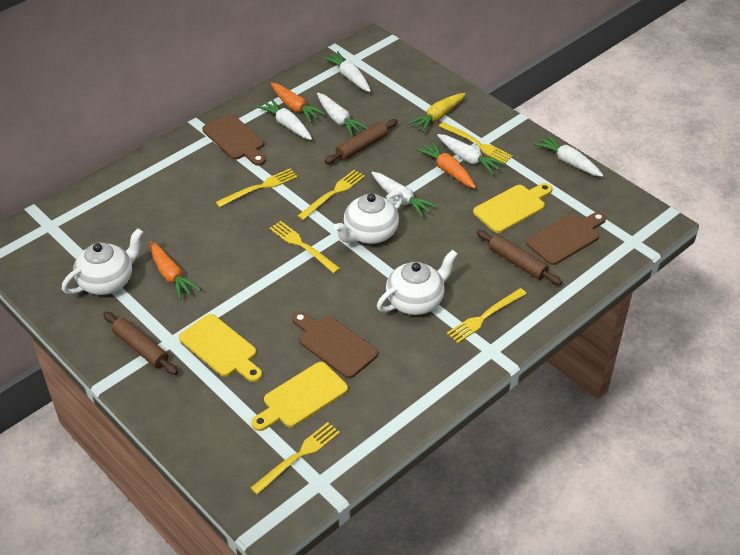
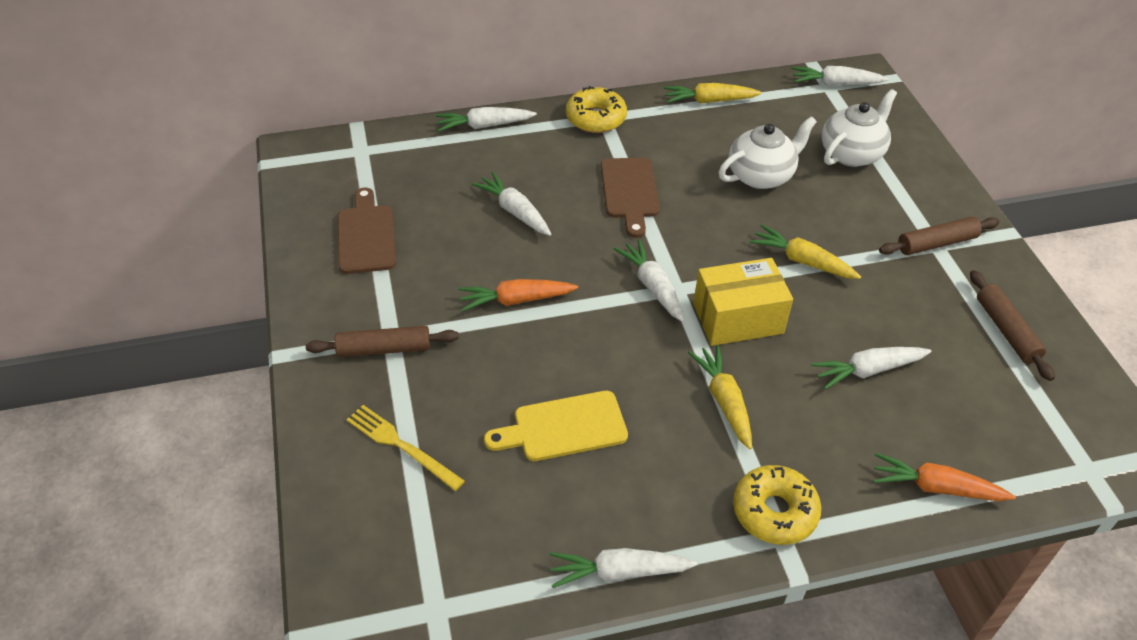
brown cutting board: [202,114,266,166] [292,312,378,378] [526,212,606,265] = 3 -> [338,188,396,274] [601,157,660,238] = 2
orange carrot: [150,241,201,300] [271,82,326,123] [416,141,476,188] = 3 -> [459,279,578,311] [873,453,1016,501] = 2
white teapot: [62,228,143,295] [334,191,404,244] [377,250,458,315] = 3 -> [719,116,817,189] [822,89,897,167] = 2
yellow box: none = 0 -> [693,258,793,346] = 1
yellow carrot: [408,93,466,133] = 1 -> [664,83,762,103] [688,345,752,449] [750,225,861,279] = 3
yellow cutting board: [179,314,262,382] [251,362,348,431] [473,183,552,233] = 3 -> [484,391,628,461] = 1
yellow donut: none = 0 -> [566,86,627,133] [733,465,822,545] = 2
yellow fork: [216,169,298,207] [250,422,340,495] [269,221,341,273] [298,170,365,220] [439,122,513,163] [447,288,527,343] = 6 -> [346,405,465,491] = 1

